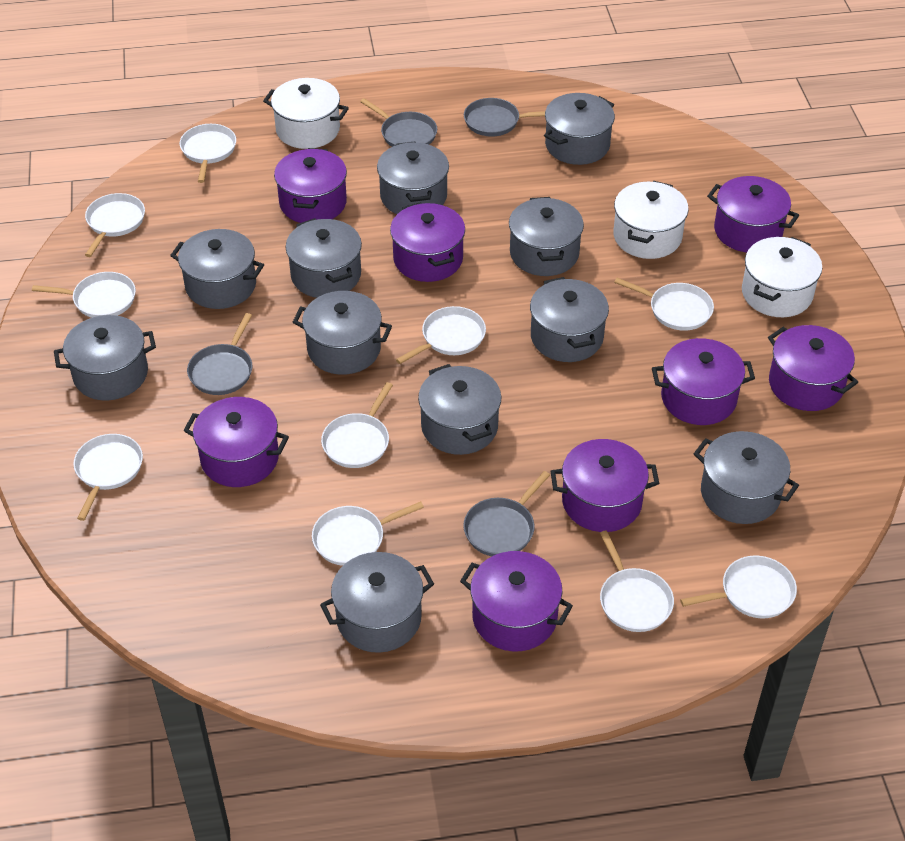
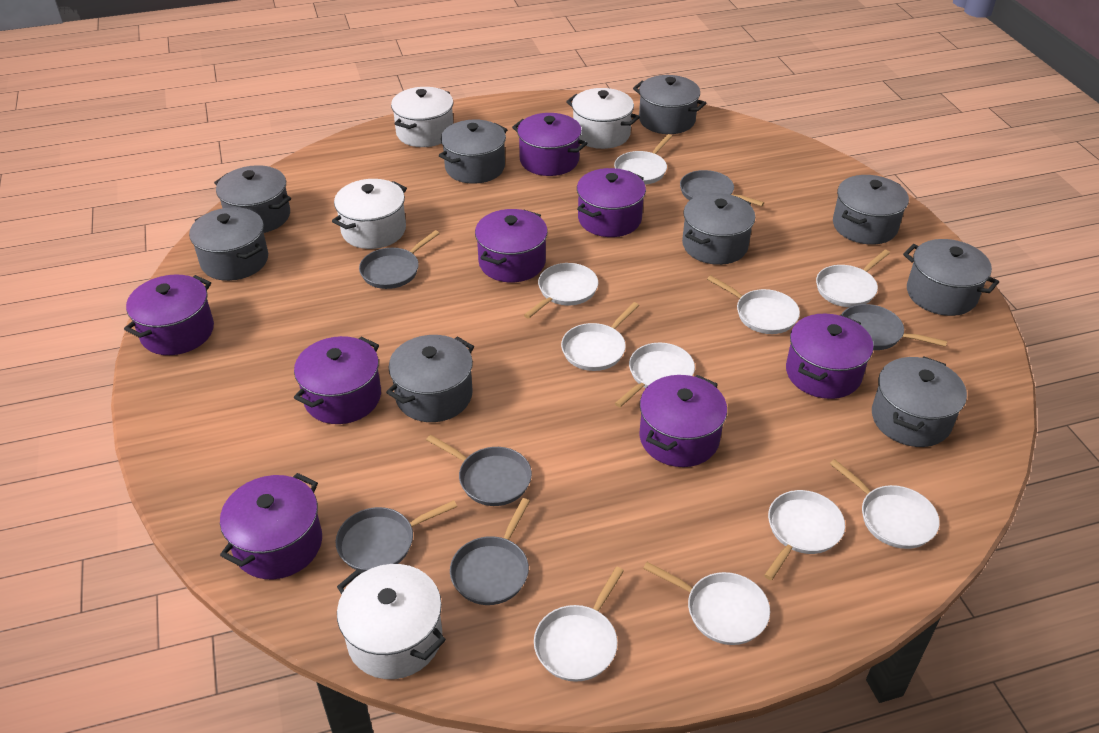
grey pan: [187,313,252,395] [360,98,437,147] [463,471,550,556] [464,98,545,137] = 4 -> [336,500,457,572] [359,230,440,289] [426,435,532,506] [450,498,530,605] [680,170,764,206] [841,304,947,350] = 6
grey pot: [54,315,156,400] [170,229,264,309] [286,218,362,298] [293,291,392,375] [320,552,434,653] [377,142,449,214] [418,364,501,455] [509,197,584,276] [530,277,609,362] [544,93,615,165] [693,431,799,524] = 11 -> [189,207,268,281] [214,165,291,233] [386,335,474,422] [439,119,508,184] [633,75,706,134] [682,193,755,265] [833,175,909,245] [872,357,967,447] [903,239,999,316] = 9
white pot: [263,78,349,149] [613,181,689,259] [742,237,822,317] = 3 -> [332,179,407,249] [337,564,446,679] [391,87,453,147] [566,88,640,149] = 4

